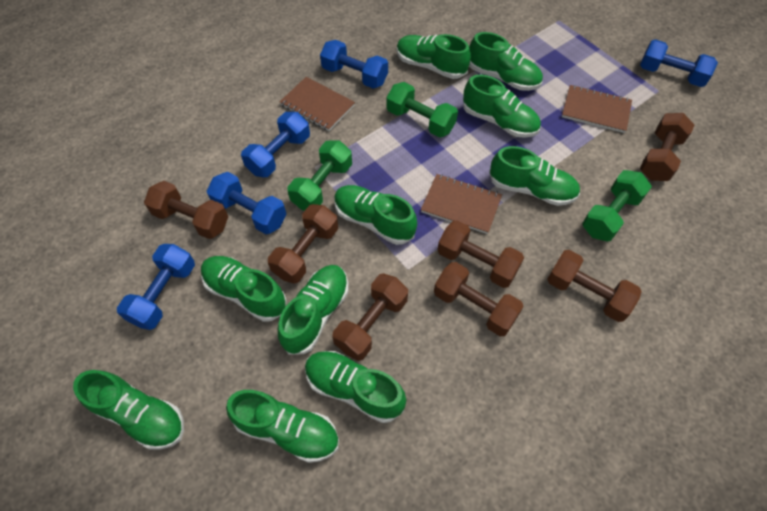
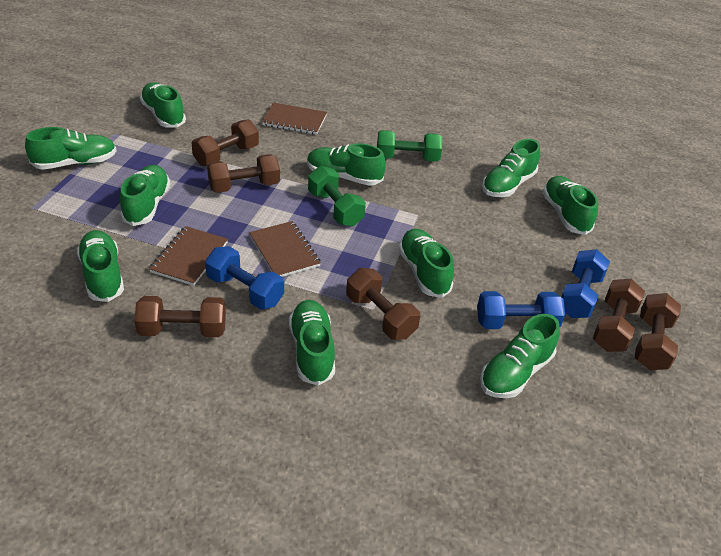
blue dumbbell: [117,244,195,330] [207,172,286,234] [241,112,310,177] [320,40,388,89] [640,39,718,87] = 5 -> [205,246,284,310] [477,291,565,329] [561,249,610,318] = 3
brown dumbbell: [144,181,228,239] [268,204,338,284] [333,273,408,361] [434,262,524,336] [437,220,524,288] [547,250,642,322] [640,113,694,181] = 7 -> [134,296,226,337] [192,120,259,166] [207,154,280,193] [346,268,420,340] [593,279,645,352] [635,293,681,370] = 6
green dumbbell: [288,141,352,211] [386,82,458,138] [582,170,652,242] = 3 -> [308,166,366,227] [377,130,442,162] = 2

